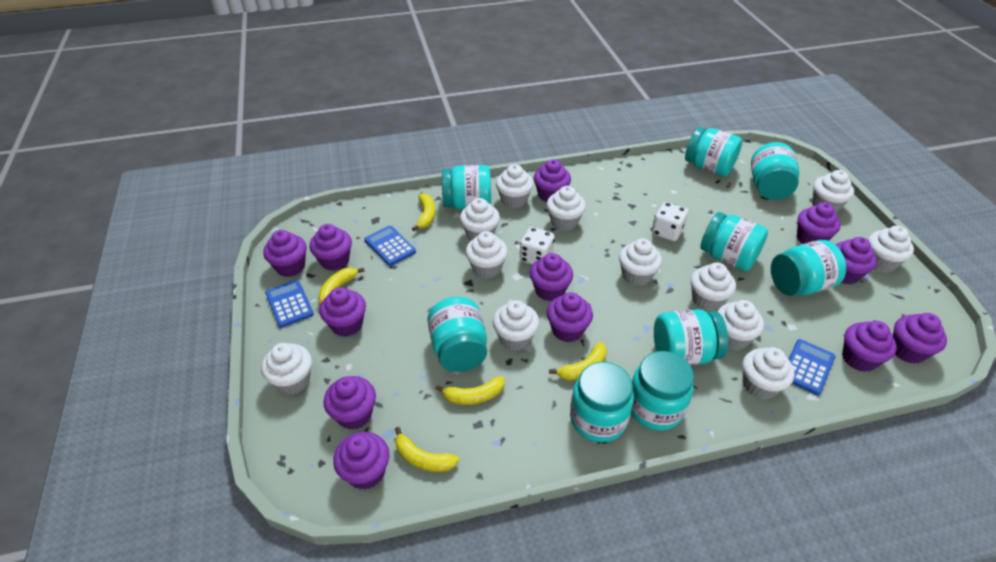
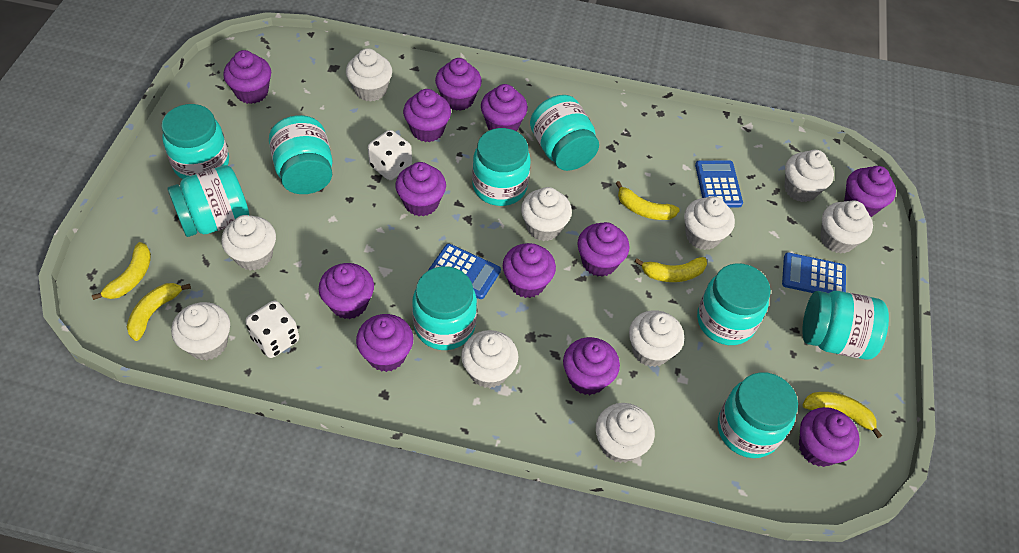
white cupcake: [261,343,312,395] [460,198,500,240] [466,231,508,279] [493,300,539,351] [496,164,534,208] [547,186,586,231] [619,239,662,286] [691,263,736,311] [717,300,764,350] [743,347,795,400] [812,170,854,213] [868,226,914,273] = 12 -> [171,302,230,360] [221,215,276,271] [346,48,392,102] [461,330,518,388] [521,187,572,241] [596,403,655,463] [629,310,684,367] [684,196,735,250] [784,150,834,202] [820,200,873,254] = 10

